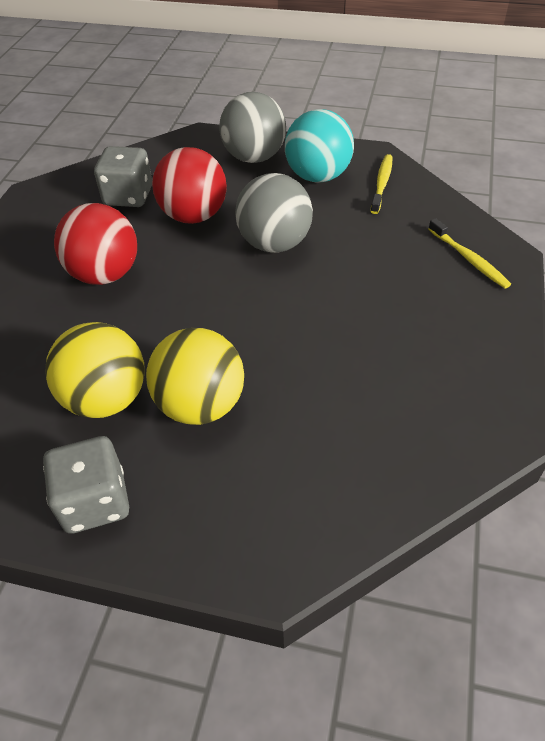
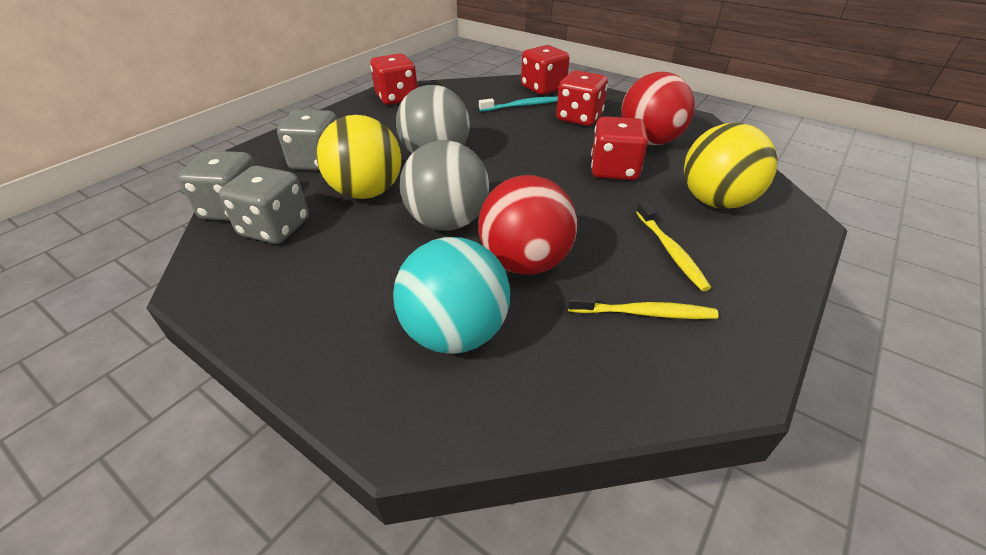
grey dice: [43,436,129,534] [94,146,152,207] = 2 -> [178,150,256,221] [219,166,309,244] [277,109,337,171] = 3
red dice: none = 0 -> [370,53,417,105] [521,45,570,95] [556,70,608,126] [591,116,648,180] = 4
turquoise toothbrush: none = 0 -> [479,97,558,112] = 1

